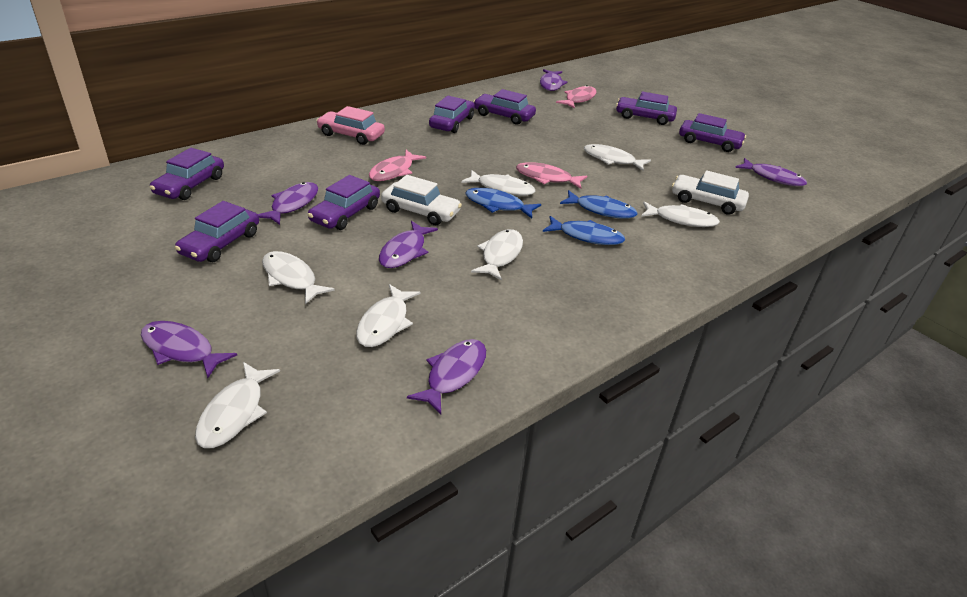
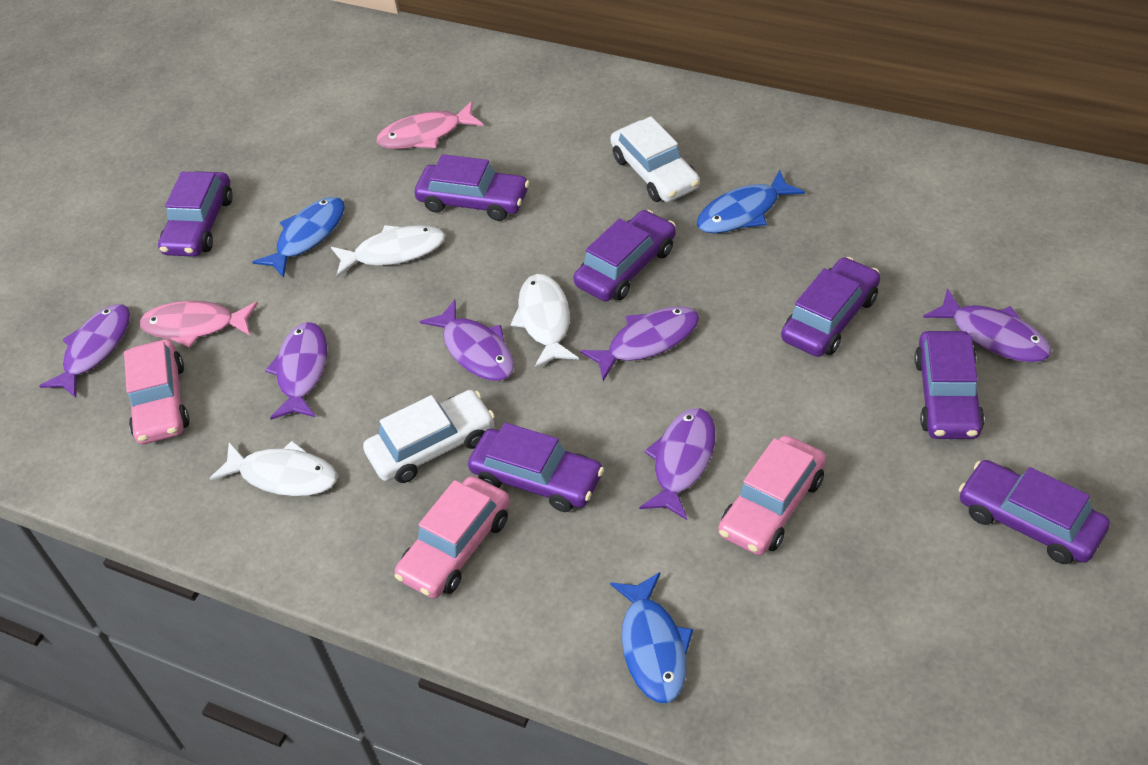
pink car: [316,106,385,145] = 1 -> [124,339,190,444] [395,476,510,599] [718,435,826,555] = 3
pink fish: [369,150,426,181] [516,162,587,189] [556,85,597,109] = 3 -> [139,301,258,348] [376,101,484,149] = 2
white fish: [195,362,280,448] [262,251,335,304] [356,284,420,347] [461,170,535,196] [471,229,523,281] [584,144,651,171] [641,202,720,227] = 7 -> [209,440,337,496] [331,225,445,277] [510,274,579,369] = 3

